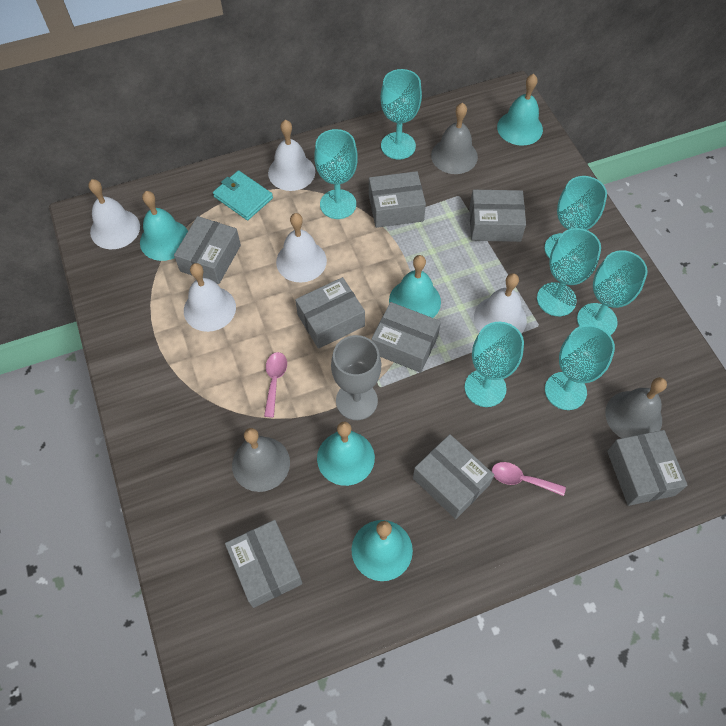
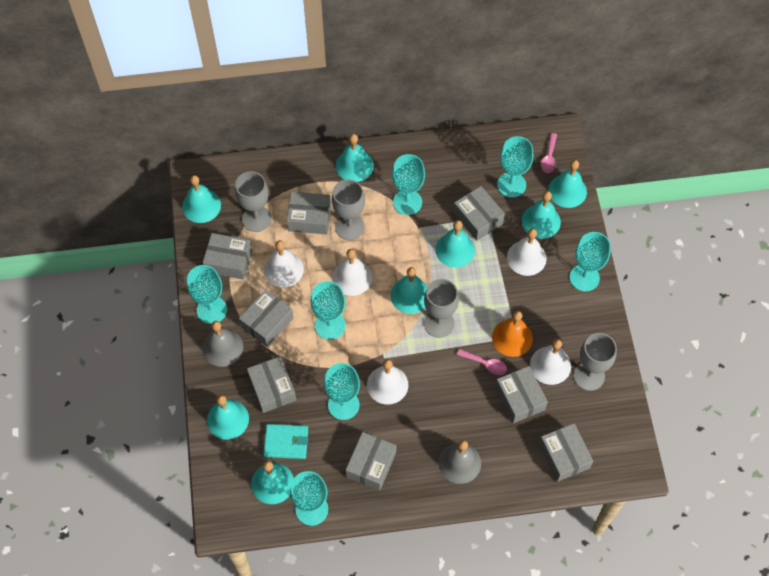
grey bell: [232,428,290,492] [431,103,478,174] [605,377,667,438] = 3 -> [202,321,243,367] [438,440,481,484] = 2
grey goblet: [331,335,381,420] = 1 -> [235,171,272,232] [332,179,365,240] [424,279,459,338] [574,333,617,391] = 4
orange bell: none = 0 -> [492,311,533,357] = 1
turquoise bell: [140,191,188,261] [317,422,375,486] [352,520,413,581] [389,255,441,318] [497,74,543,146] = 5 -> [182,175,221,223] [207,395,249,440] [251,461,294,504] [336,134,374,182] [390,267,428,314] [435,220,475,268] [522,191,561,239] [548,160,587,208] = 8

